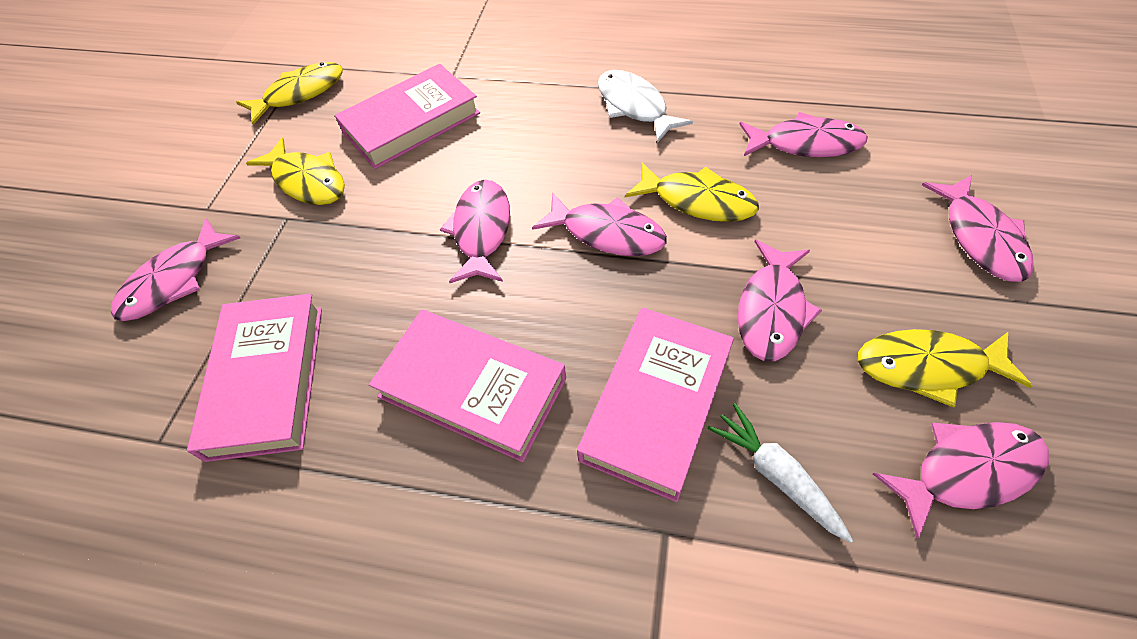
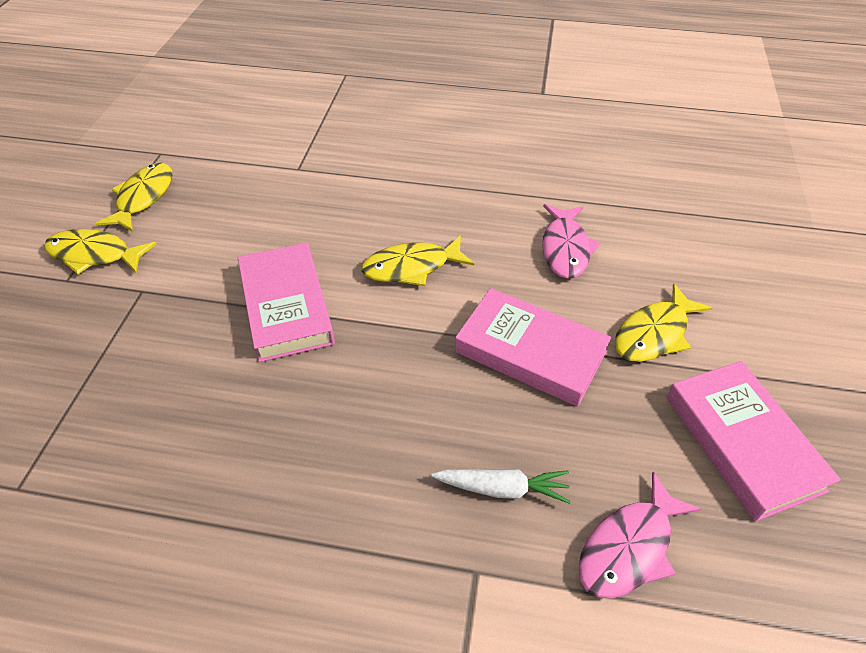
pink book: [187,294,322,462] [335,64,480,169] [369,309,566,462] [577,307,734,502] = 4 -> [238,242,335,362] [455,288,611,407] [667,361,841,522] = 3
pink fish: [111,218,240,321] [440,180,510,283] [532,193,667,256] [738,239,822,361] [740,112,868,157] [873,422,1049,539] [922,175,1034,282] = 7 -> [542,204,600,279] [578,472,701,599] = 2
white fish: [598,70,693,143] = 1 -> none = 0

